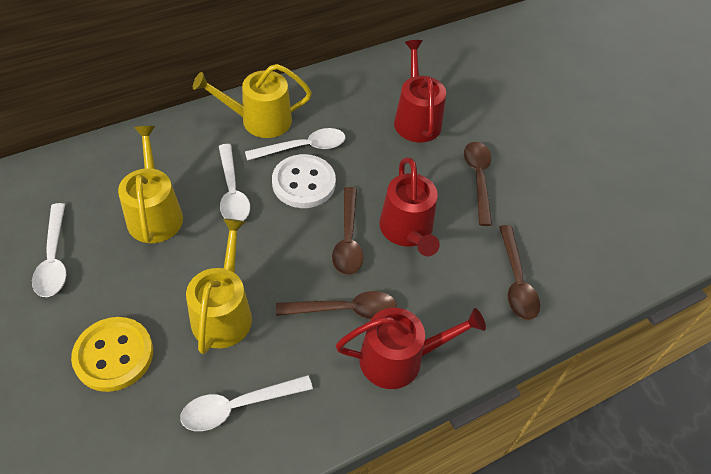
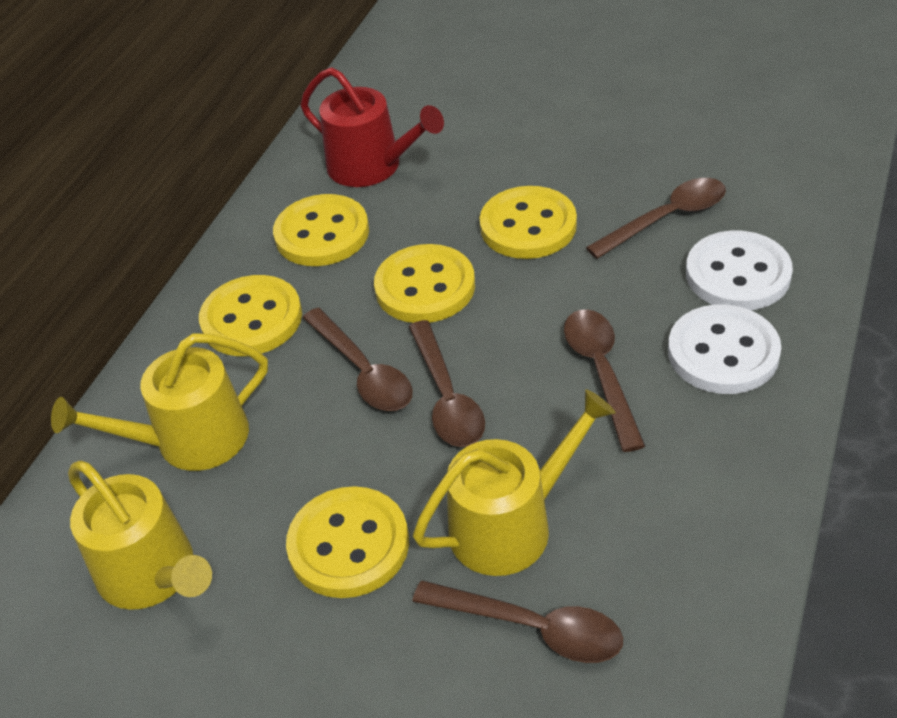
brown spoon: [276,291,397,319] [332,187,363,275] [464,142,492,226] [499,225,540,320] = 4 -> [303,308,413,411] [409,320,485,447] [412,580,623,663] [564,309,645,452] [586,178,726,259] = 5
red watering can: [336,308,486,389] [379,157,440,256] [394,40,446,142] = 3 -> [300,67,444,187] = 1
white button: [272,154,336,208] = 1 -> [668,304,781,394] [686,230,793,310] = 2
white spoon: [32,203,66,297] [180,375,313,431] [219,144,250,221] [245,128,345,161] = 4 -> none = 0
yellow button: [71,317,153,392] = 1 -> [199,275,302,356] [273,194,369,266] [286,486,409,598] [374,244,475,323] [480,186,577,259] = 5

